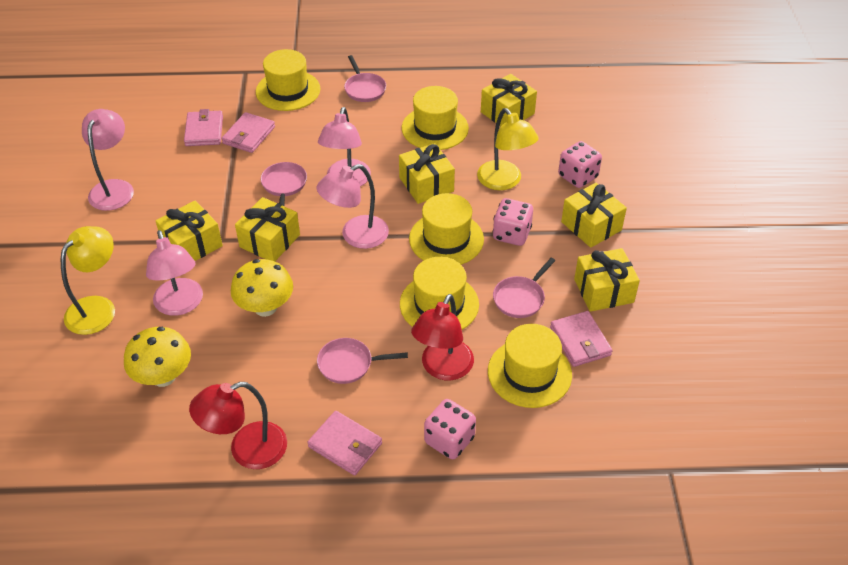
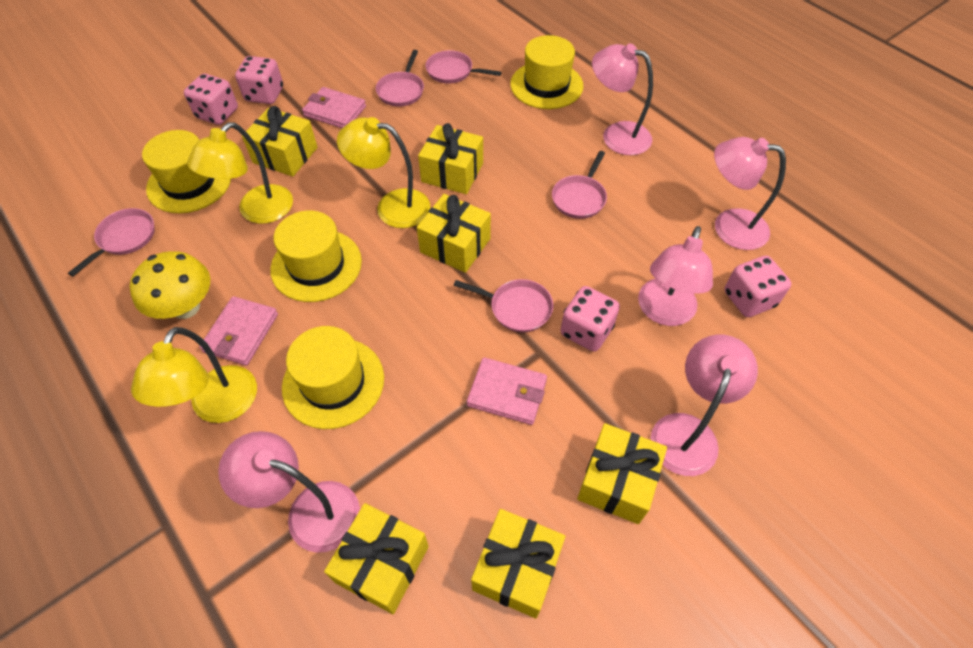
pink dice: [424,399,476,459] [493,198,533,246] [558,141,602,188] = 3 -> [184,74,238,125] [235,56,283,104] [561,286,620,351] [724,256,791,317] = 4
pink lamp: [82,109,134,211] [146,230,203,316] [316,164,389,249] [318,107,371,186] = 4 -> [218,431,360,553] [592,43,653,155] [638,226,713,326] [650,335,758,476] [714,137,786,250] = 5
pink pan: [261,162,307,206] [317,338,408,384] [344,55,386,102] [493,258,555,318] = 4 -> [68,208,155,277] [376,50,424,107] [425,50,502,84] [454,279,553,332] [552,151,607,219] = 5
pink wallet: [184,109,223,146] [222,112,275,153] [307,411,382,476] [550,311,613,367] = 4 -> [199,296,278,365] [302,87,366,128] [467,357,547,425] = 3
red lamp: [189,382,287,469] [411,294,474,380] = 2 -> none = 0
yellow hat: [256,49,320,111] [400,257,479,330] [402,86,469,150] [409,193,484,265] [488,324,572,408] = 5 -> [142,130,231,213] [270,211,362,302] [282,326,384,429] [510,35,583,109] = 4
yellow lamp: [61,226,115,335] [477,108,539,190] = 2 -> [131,327,257,423] [187,122,293,224] [337,117,430,228] = 3
yellow mushroom: [124,327,191,387] [231,259,293,317] = 2 -> [129,251,210,319] = 1

